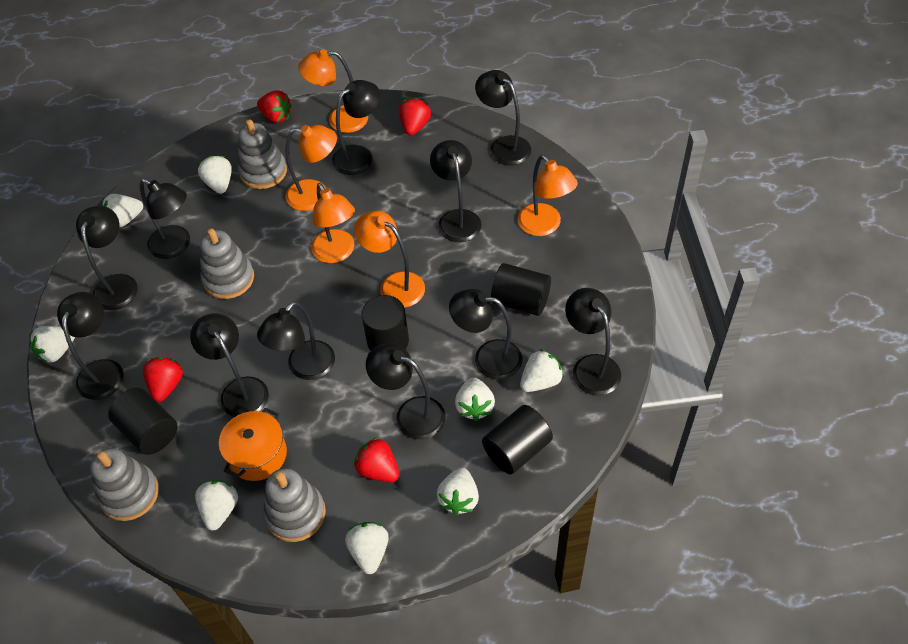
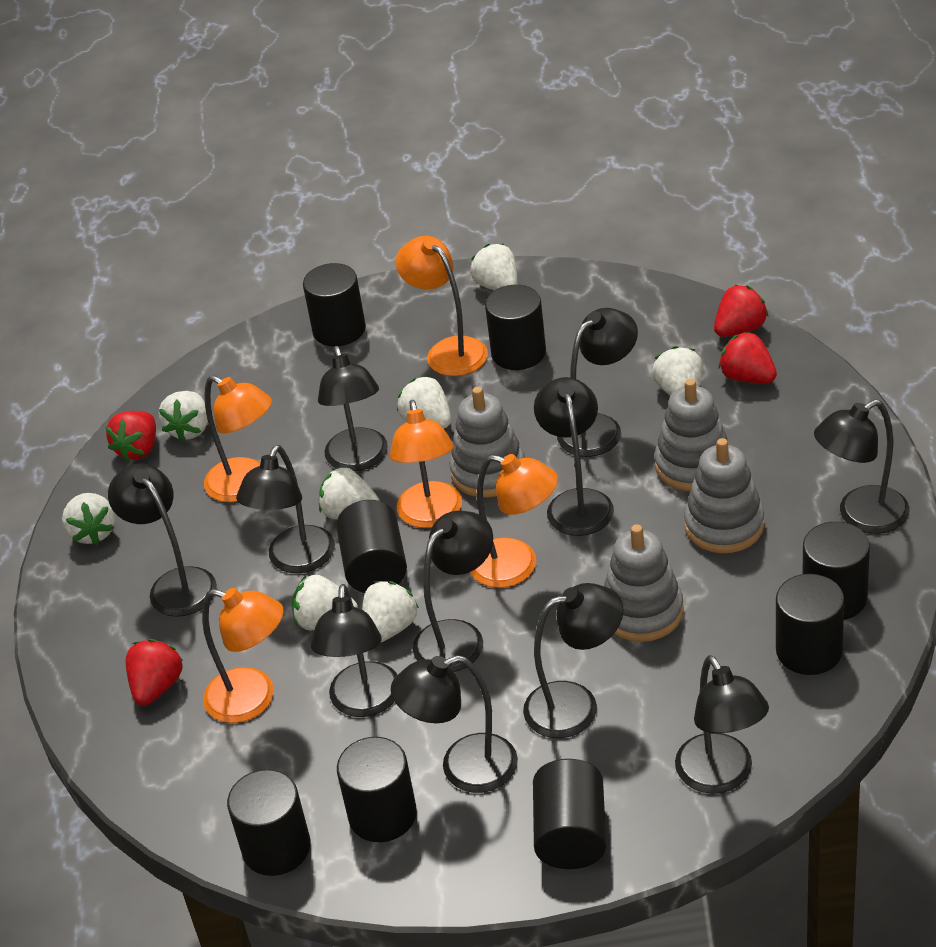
black cylinder: [108,388,178,455] [361,295,409,351] [482,405,553,474] [491,263,551,316] = 4 -> [227,769,311,876] [303,263,366,346] [336,500,407,593] [337,737,417,842] [485,285,546,370] [533,759,606,869] [776,574,844,675] [803,522,870,620] = 8
orange pot: [219,408,287,481] = 1 -> none = 0

